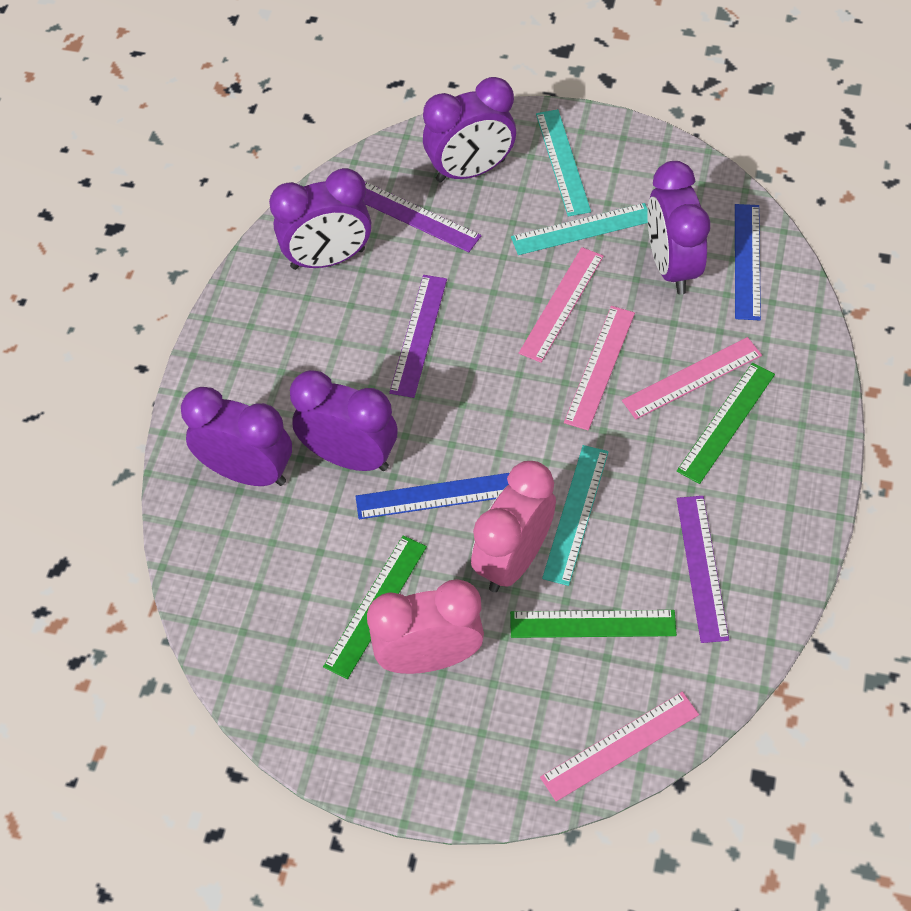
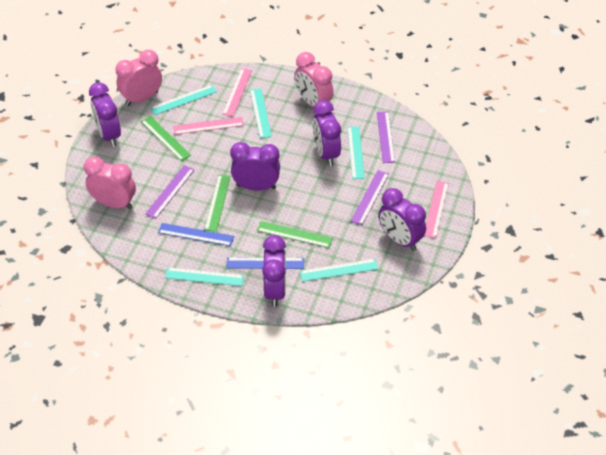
pink clock: [367,579,484,674] [471,461,556,592] = 2 -> [84,156,136,209] [116,50,162,106] [294,52,334,107] = 3
pink ruler: [519,247,604,363] [540,692,699,802] [564,306,635,431] [622,337,762,419] = 4 -> [173,117,244,135] [222,68,252,117] [424,181,449,238] = 3
turquoise ruler: [511,203,648,255] [536,109,591,217] [542,445,609,586] = 3 -> [150,85,217,115] [165,267,244,286] [250,88,272,138] [300,259,378,282] [347,126,365,179] = 5

